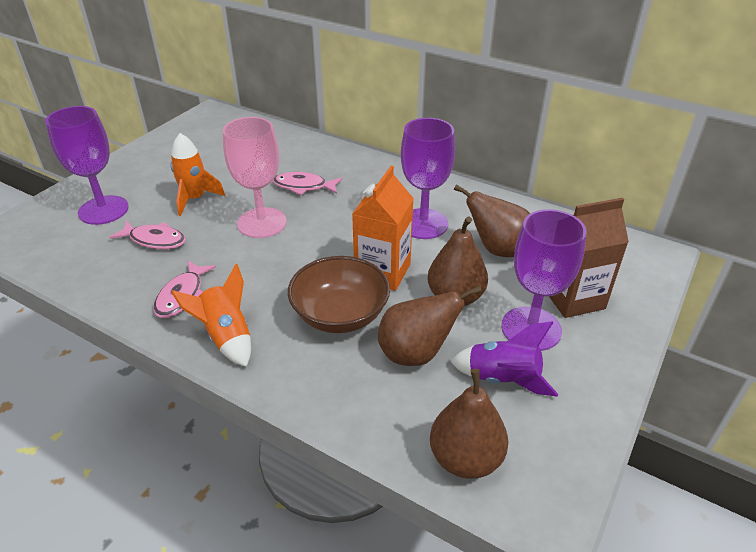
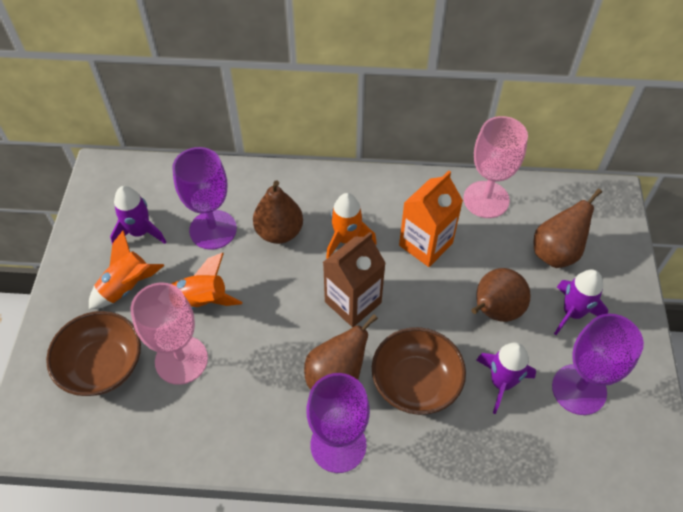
brown bowl: [288,256,390,333] = 1 -> [46,311,141,396] [372,327,466,415] = 2
orange rocket: [171,133,225,216] [171,264,251,367] = 2 -> [89,230,164,309] [172,253,242,309] [326,193,377,259] = 3
pink fish: [109,221,186,249] [153,260,216,318] [273,172,342,195] = 3 -> none = 0
pink goblet: [223,117,287,238] = 1 -> [131,283,208,385] [463,116,528,218] = 2
purple rocket: [450,321,558,397] = 1 -> [110,186,166,244] [476,342,536,414] [554,269,608,335] = 3

